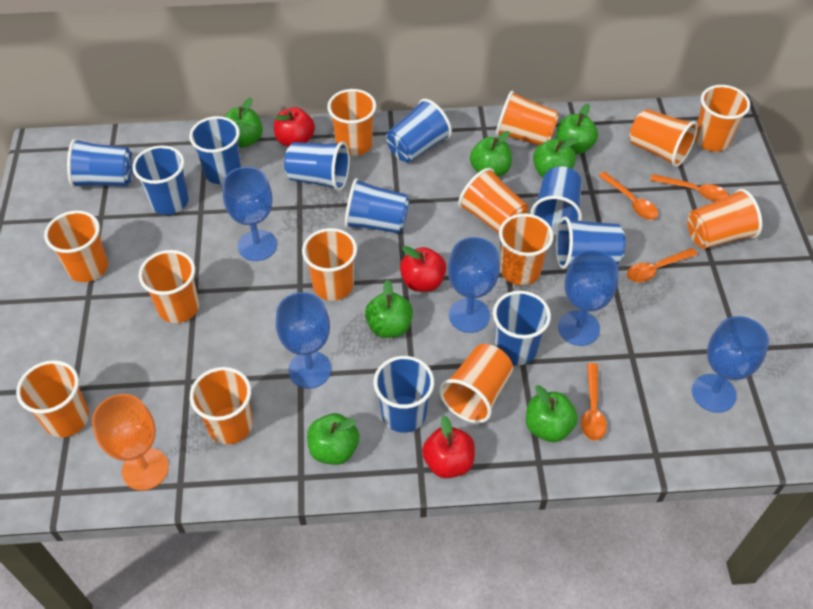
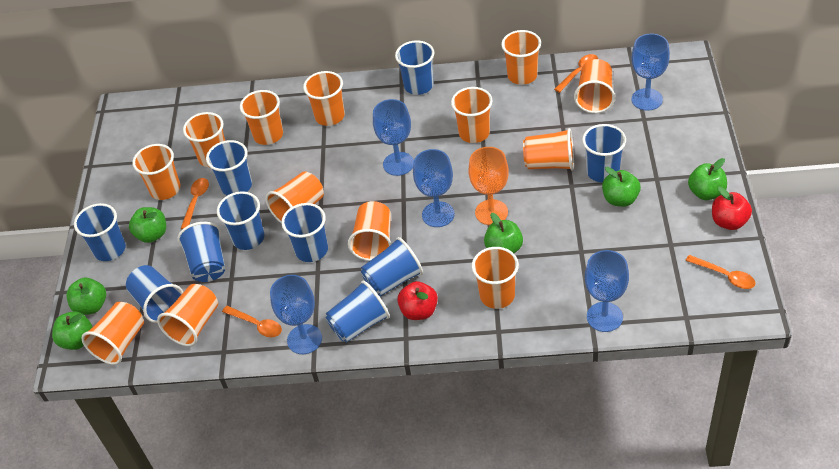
green apple: [225,98,263,148] [307,413,360,465] [365,280,413,338] [470,131,512,177] [526,385,578,442] [533,138,577,178] [556,104,598,155] = 7 -> [52,311,92,350] [66,278,106,315] [129,207,166,243] [484,213,523,253] [602,167,641,207] [688,158,727,200] = 6
red apple: [274,107,315,147] [400,246,446,292] [422,416,475,478] = 3 -> [397,281,438,320] [712,187,752,230] = 2

